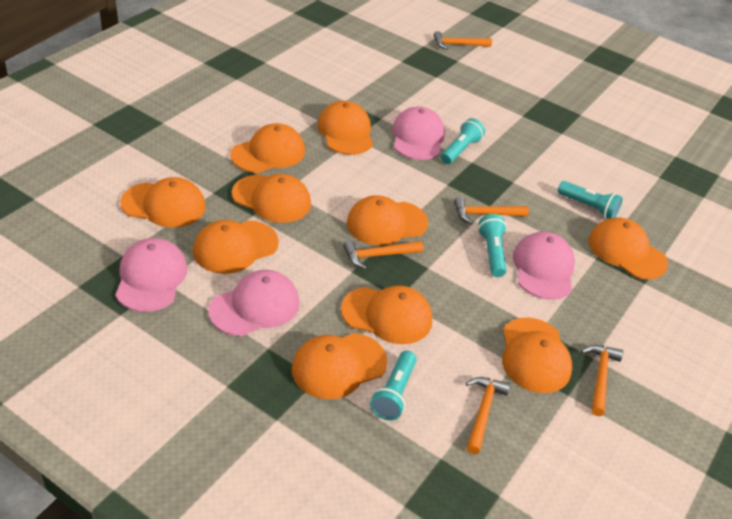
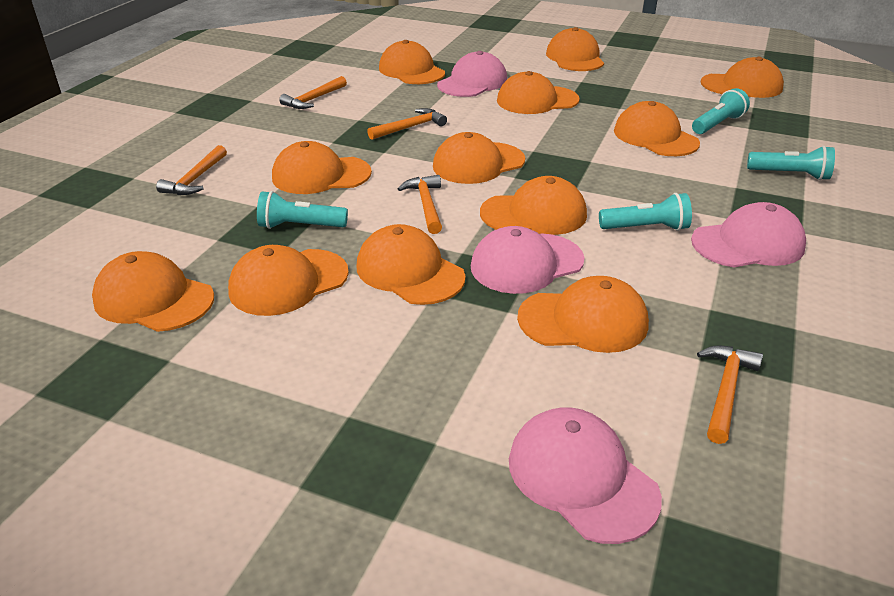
orange cap: [120,177,206,228] [193,220,279,274] [230,123,305,173] [232,174,311,223] [292,333,387,399] [318,101,373,155] [341,285,432,344] [347,195,428,246] [502,318,572,393] [589,217,668,279] = 10 -> [92,251,214,332] [228,245,349,316] [272,141,372,194] [356,224,465,305] [379,40,445,84] [433,132,525,184] [480,176,587,235] [497,71,580,114] [517,276,649,353] [546,27,604,71] [614,101,700,156] [701,57,784,98] = 12

